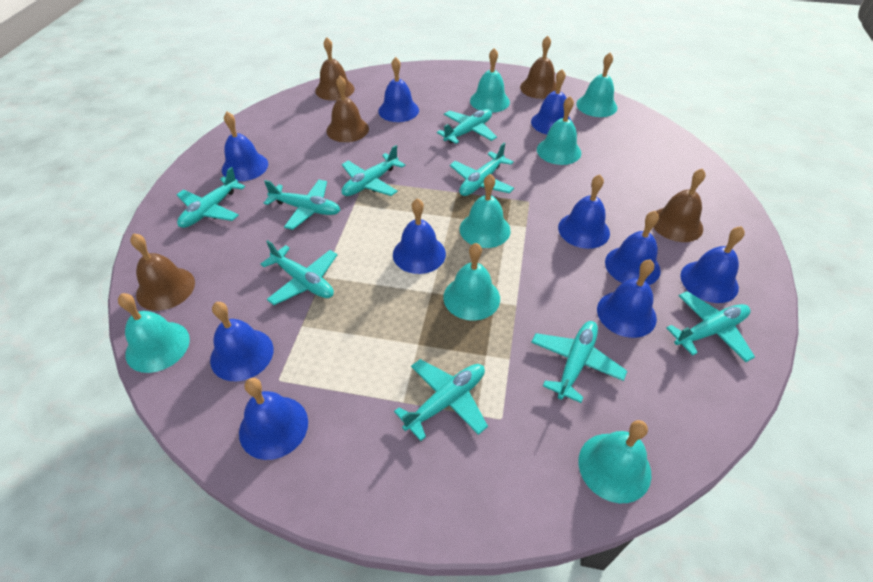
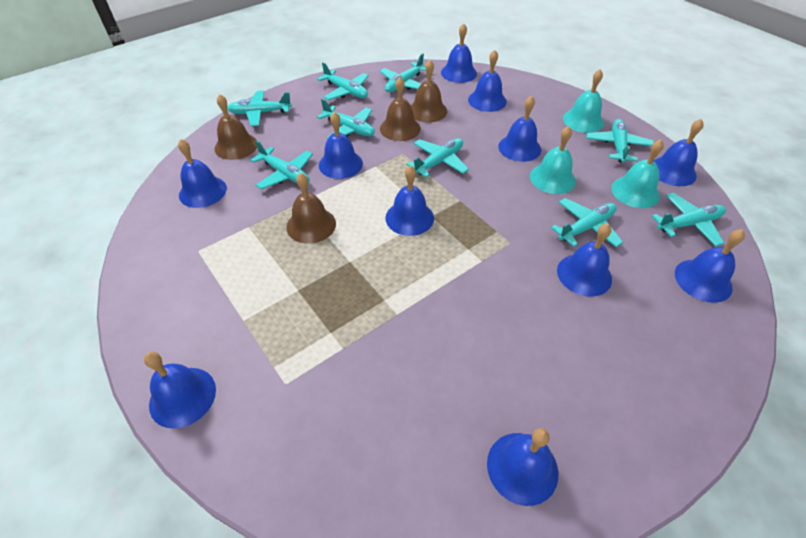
blue bell: [210,302,274,381] [222,112,268,181] [239,378,308,460] [378,57,419,122] [393,198,446,274] [531,69,572,134] [558,175,610,249] [597,259,657,338] [605,211,661,285] [680,226,745,303] = 10 -> [144,352,216,429] [178,139,227,208] [319,112,363,179] [385,165,434,236] [441,23,477,83] [468,50,507,112] [487,428,558,506] [498,96,541,162] [557,224,612,297] [654,119,704,186] [675,229,745,303] = 11
brown bell: [130,233,195,311] [315,37,355,100] [326,76,369,142] [520,36,557,99] [653,168,706,242] = 5 -> [214,94,257,160] [286,173,336,244] [380,77,421,141] [411,60,447,123] = 4
turquoise bell: [118,293,190,373] [443,243,500,321] [460,174,511,248] [470,48,510,112] [537,96,581,165] [576,53,617,117] [578,420,651,503] = 7 -> [530,126,576,194] [563,69,604,133] [611,139,664,208] = 3

